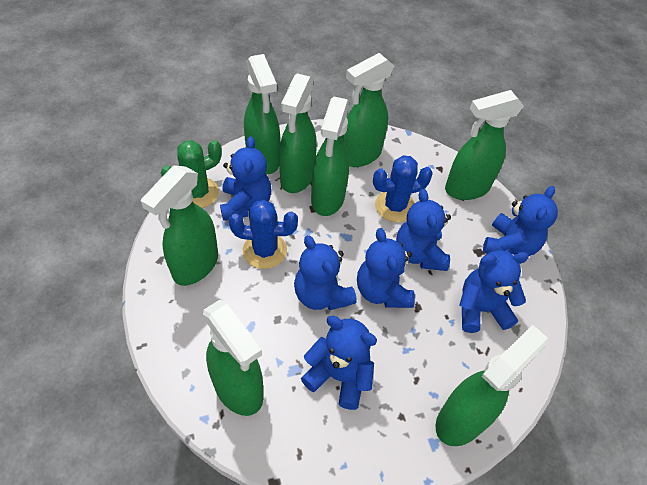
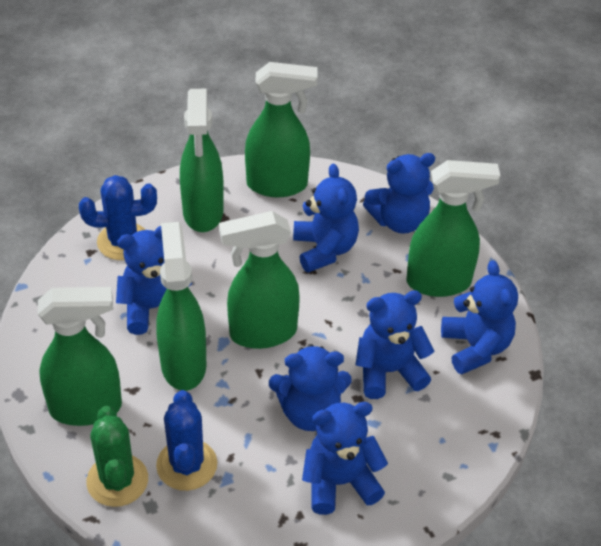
green spray bottle: [141,165,218,286] [203,300,263,416] [244,54,280,174] [279,73,317,193] [311,97,349,216] [342,53,394,167] [435,325,548,446] [445,90,524,200] = 8 -> [38,287,122,426] [156,222,206,391] [180,89,224,232] [219,211,300,349] [245,62,317,197] [406,160,500,297] = 6

